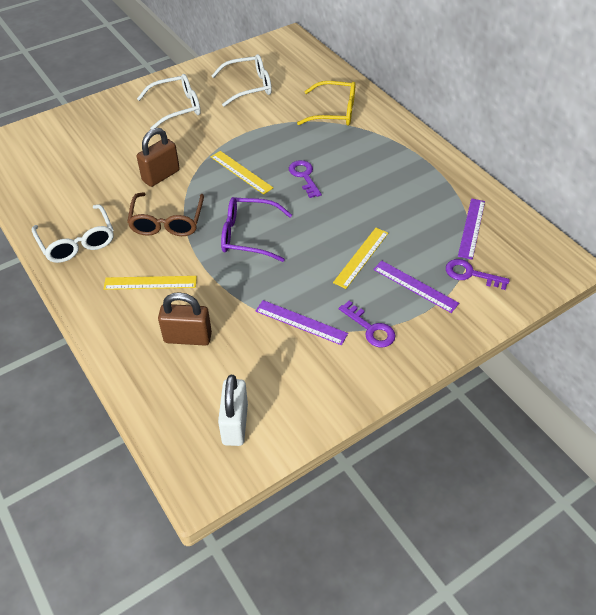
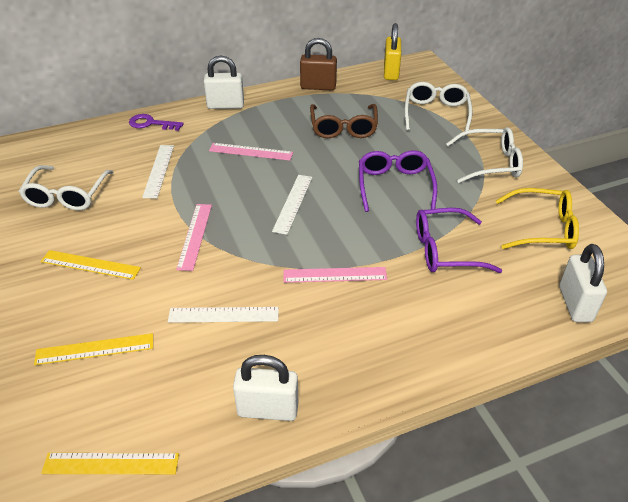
brown padlock: [137,128,180,187] [158,292,212,346] = 2 -> [300,38,337,90] = 1
pink ruler: none = 0 -> [176,204,212,271] [209,143,293,161] [283,267,387,283] = 3
purple glasses: [221,197,292,262] = 1 -> [359,150,437,212] [416,208,502,273] = 2
purple key: [289,160,322,198] [339,301,395,348] [446,259,510,290] = 3 -> [129,114,183,131] = 1
purple ruler: [256,300,348,345] [373,261,459,313] [458,198,485,260] = 3 -> none = 0
white padlock: [218,375,248,446] = 1 -> [204,56,244,109] [233,355,299,421] [560,244,607,322] = 3
white ruler: none = 0 -> [142,145,174,198] [168,307,279,323] [272,175,312,235] = 3
yellow padlock: none = 0 -> [384,23,401,80] = 1

